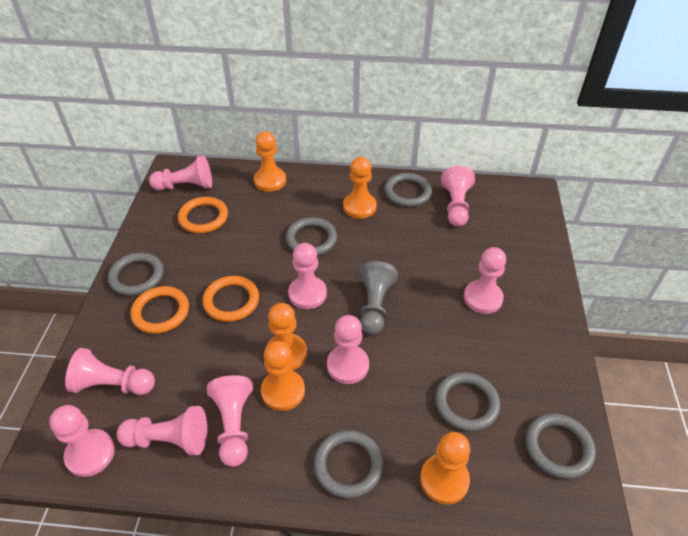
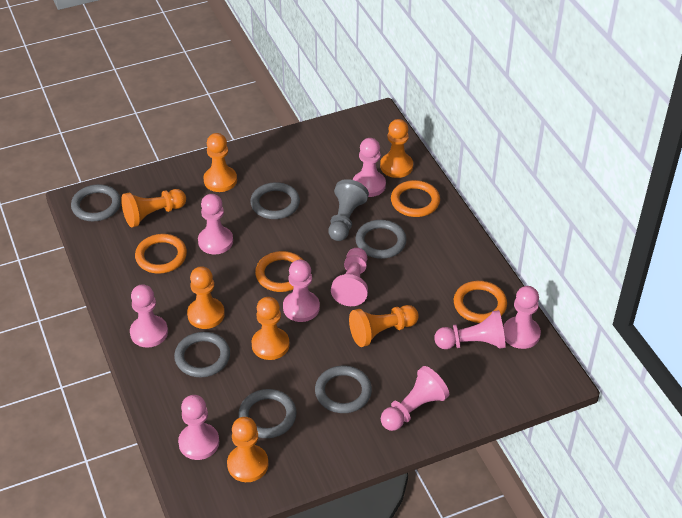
orange pawn: [254,131,286,192] [261,341,305,411] [265,303,307,370] [343,157,377,219] [420,432,470,504] = 5 -> [121,189,186,227] [187,266,225,329] [203,133,237,192] [227,417,268,482] [251,297,290,360] [349,305,419,347] [380,119,413,178] = 7
orange ring: [130,286,189,334] [178,197,228,233] [202,276,259,322] = 3 -> [135,234,187,274] [255,251,303,292] [391,180,440,217] [454,281,507,323] = 4

